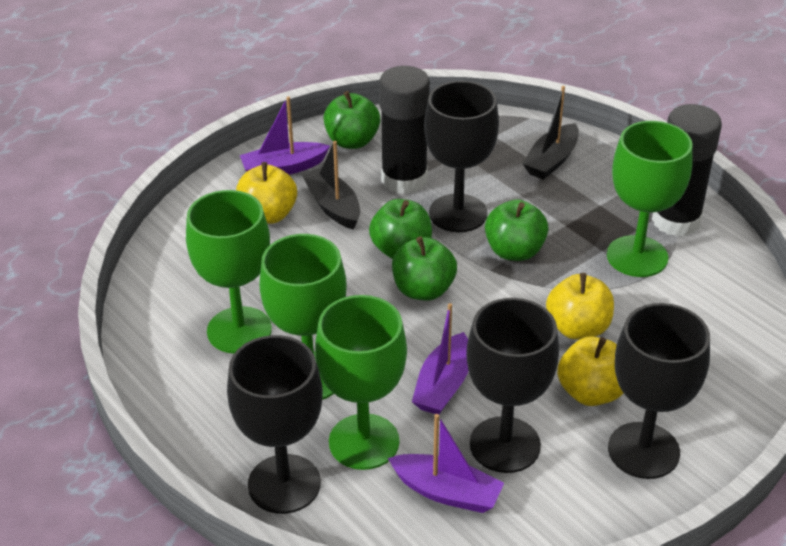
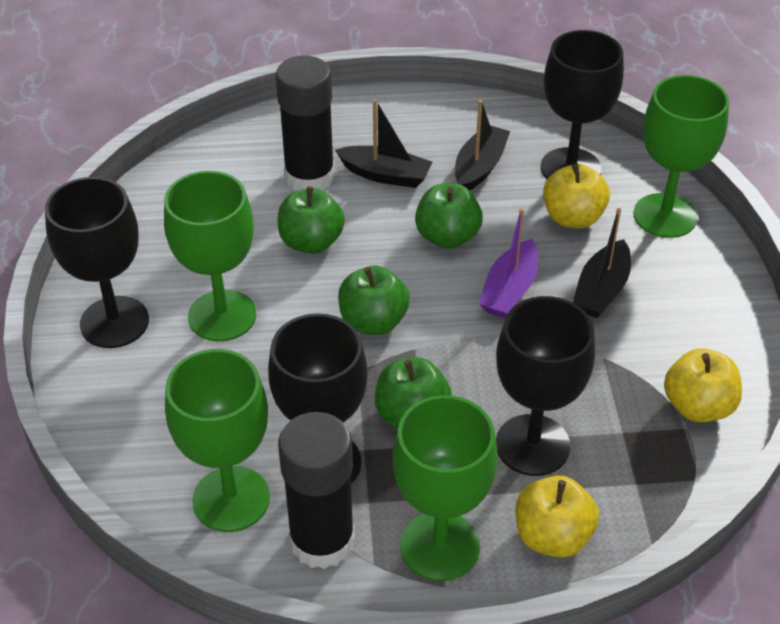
black boat: [301,141,360,229] [522,86,579,180] = 2 -> [335,99,433,188] [455,100,510,191] [573,208,631,318] = 3
purple boat: [240,96,330,175] [388,414,504,513] [412,303,468,414] = 3 -> [479,208,538,319] = 1

